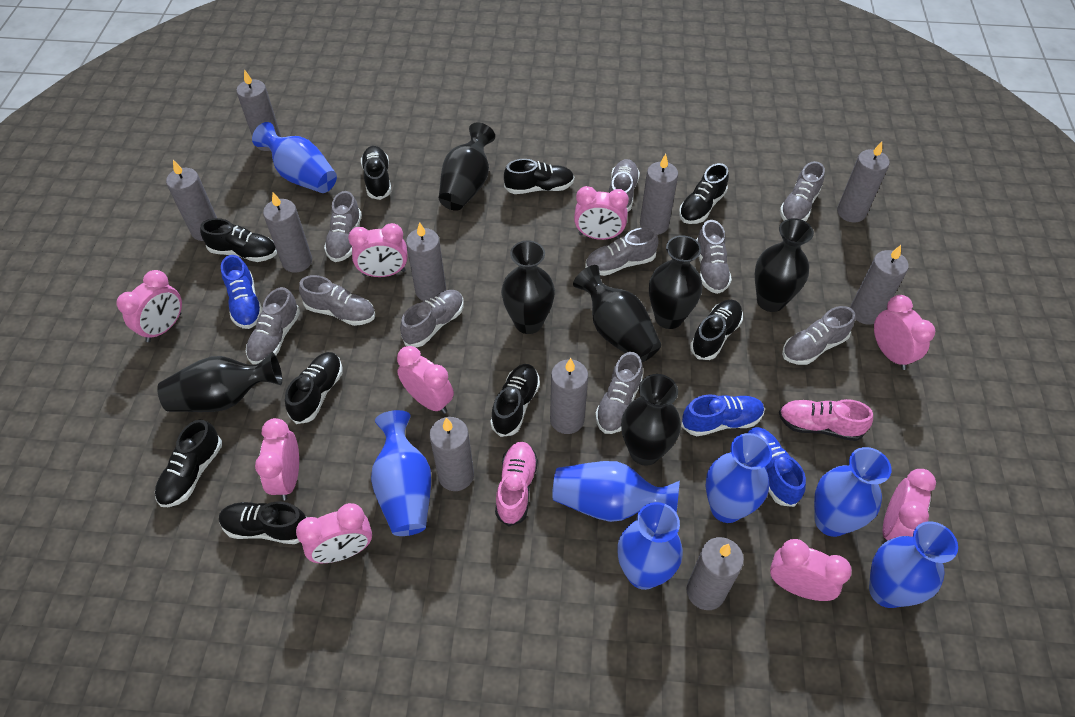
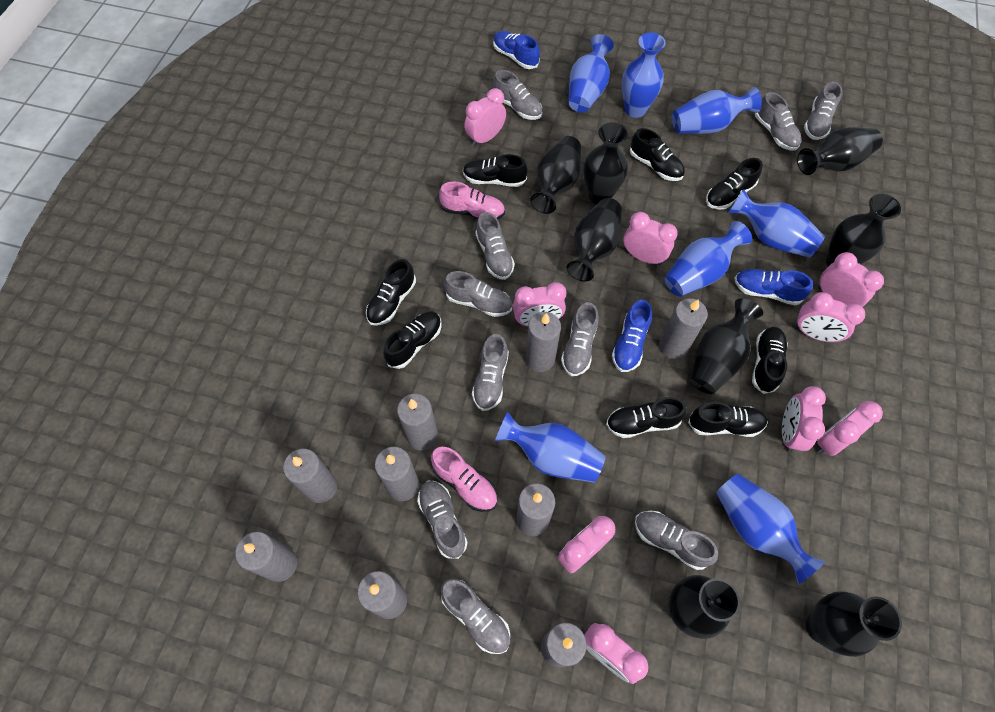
black shoe: [155,419,222,507] [200,218,277,262] [219,501,307,544] [285,352,342,424] [361,146,391,200] [490,364,540,437] [504,159,574,194] [679,163,729,224] [690,300,743,360] = 9 -> [366,259,416,326] [383,311,441,369] [463,154,528,187] [606,397,687,438] [630,128,685,181] [688,402,768,437] [706,158,763,209] [752,327,788,394] = 8
black vase: [157,352,282,412] [439,122,495,211] [501,240,555,334] [573,265,661,362] [621,374,681,466] [649,235,702,329] [755,218,814,312] = 7 -> [530,136,581,214] [567,198,622,282] [584,122,628,204] [668,575,740,639] [690,298,763,394] [797,127,883,175] [806,591,902,657] [826,194,901,266] = 8
grey candle: [166,160,217,241] [236,69,282,151] [263,192,312,273] [406,222,446,301] [429,417,474,491] [550,358,588,434] [640,154,678,235] [687,537,744,610] [837,142,890,223] [850,245,909,325] = 10 -> [235,532,297,582] [283,449,337,503] [357,571,407,619] [375,447,419,501] [397,394,438,451] [516,483,555,536] [526,312,561,372] [541,622,587,667] [659,298,708,359] = 9

